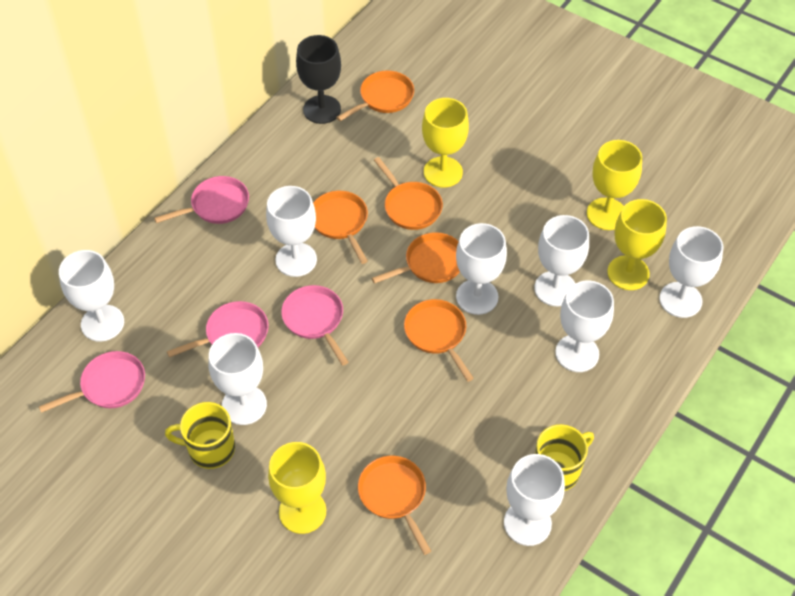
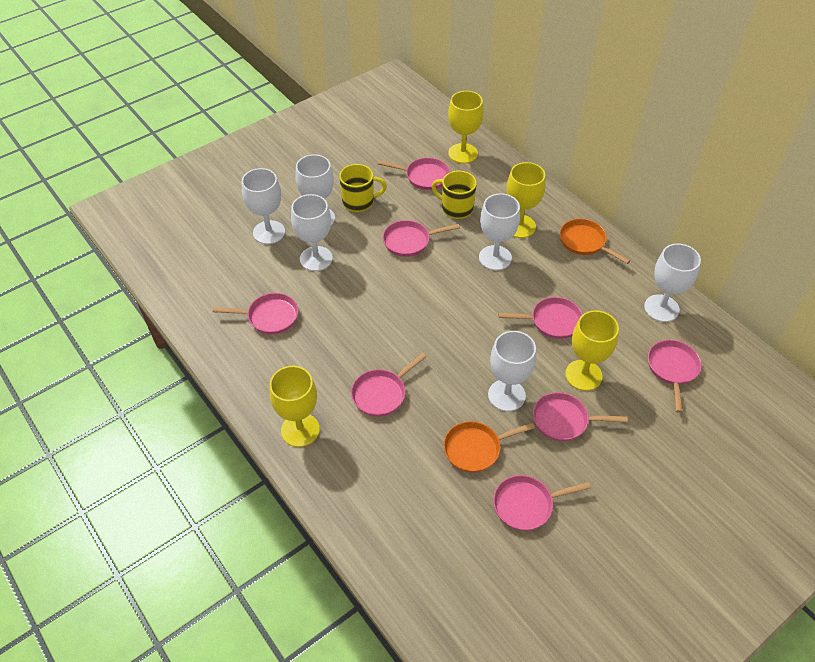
black goblet: [296,35,341,124] = 1 -> none = 0
orange pan: [313,191,368,264] [336,71,414,121] [358,456,431,555] [371,232,460,284] [374,157,443,230] [404,299,474,382] = 6 -> [443,421,535,473] [560,219,630,264] = 2
pink pan: [39,351,145,413] [154,176,249,224] [167,301,269,357] [281,285,348,366] = 4 -> [213,293,298,334] [351,353,427,417] [378,158,450,190] [383,220,460,257] [493,475,591,531] [498,297,583,339] [533,392,628,441] [648,340,702,413] = 8
white goblet: [59,250,124,342] [209,333,267,425] [266,186,317,277] [456,223,507,315] [504,454,565,546] [534,215,589,306] [555,281,614,372] [659,226,723,318] = 8 -> [242,168,285,244] [291,194,333,271] [295,154,335,225] [479,193,520,270] [488,331,536,411] [644,243,701,322] = 6

